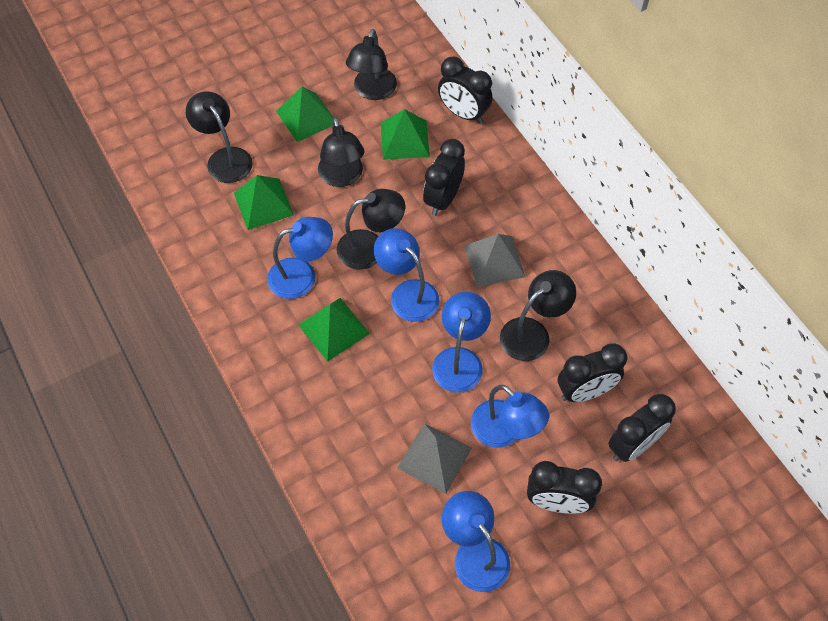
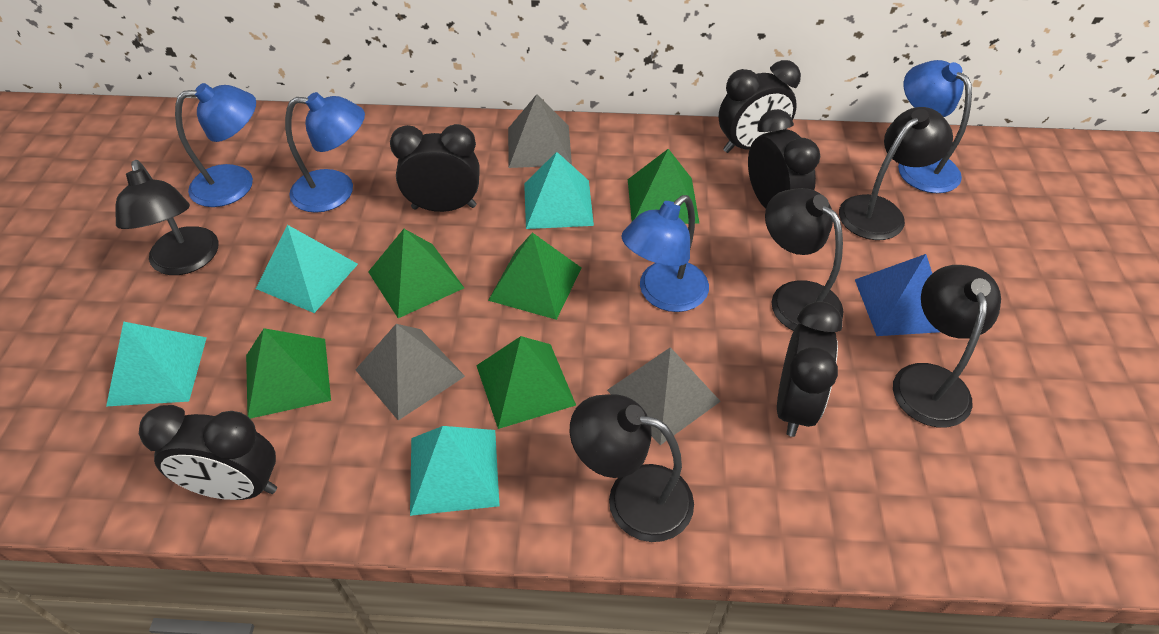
blue lamp: [267,217,333,299] [374,228,439,322] [432,292,491,393] [442,491,510,592] [471,385,549,448] = 5 -> [175,83,256,207] [285,92,365,213] [621,195,709,312] [898,60,972,193] = 4
blue pyramid: none = 0 -> [855,254,940,336] = 1
green pyramid: [234,175,294,230] [276,86,334,142] [298,298,370,362] [381,109,430,160] = 4 -> [246,328,331,419] [368,229,464,318] [476,336,576,429] [488,232,581,320] [628,149,699,224] = 5
grey pyramid: [397,423,472,494] [464,234,525,287] = 2 -> [355,324,465,421] [508,94,572,168] [607,347,721,445] = 3
turquoise pyramid: none = 0 -> [106,321,207,406] [256,225,358,313] [410,426,500,516] [524,152,594,229] = 4

